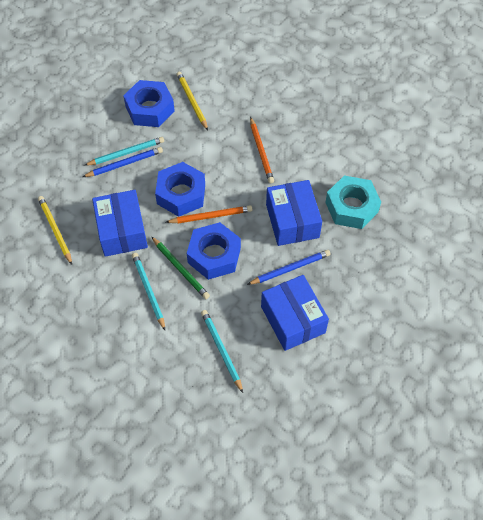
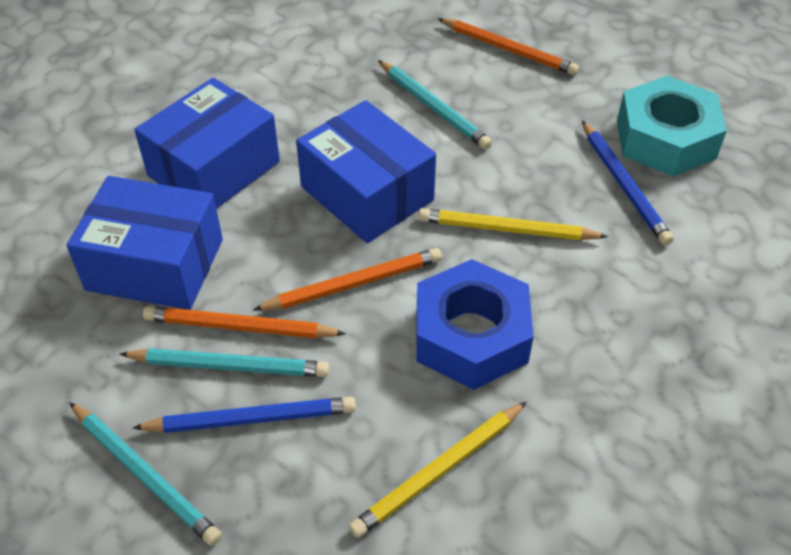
blue nut: [123,80,175,127] [155,162,205,217] [187,222,241,280] = 3 -> [416,259,534,390] = 1
green pencil: [151,236,210,299] = 1 -> none = 0
orange pencil: [166,205,252,223] [250,117,274,183] = 2 -> [143,306,346,338] [253,248,442,311] [437,18,579,76] = 3

